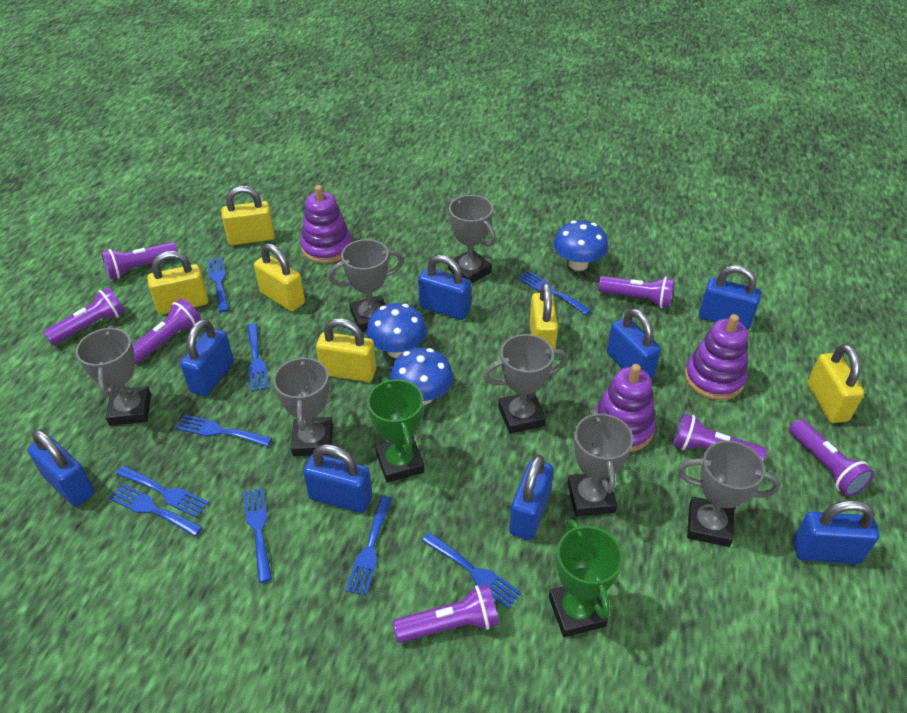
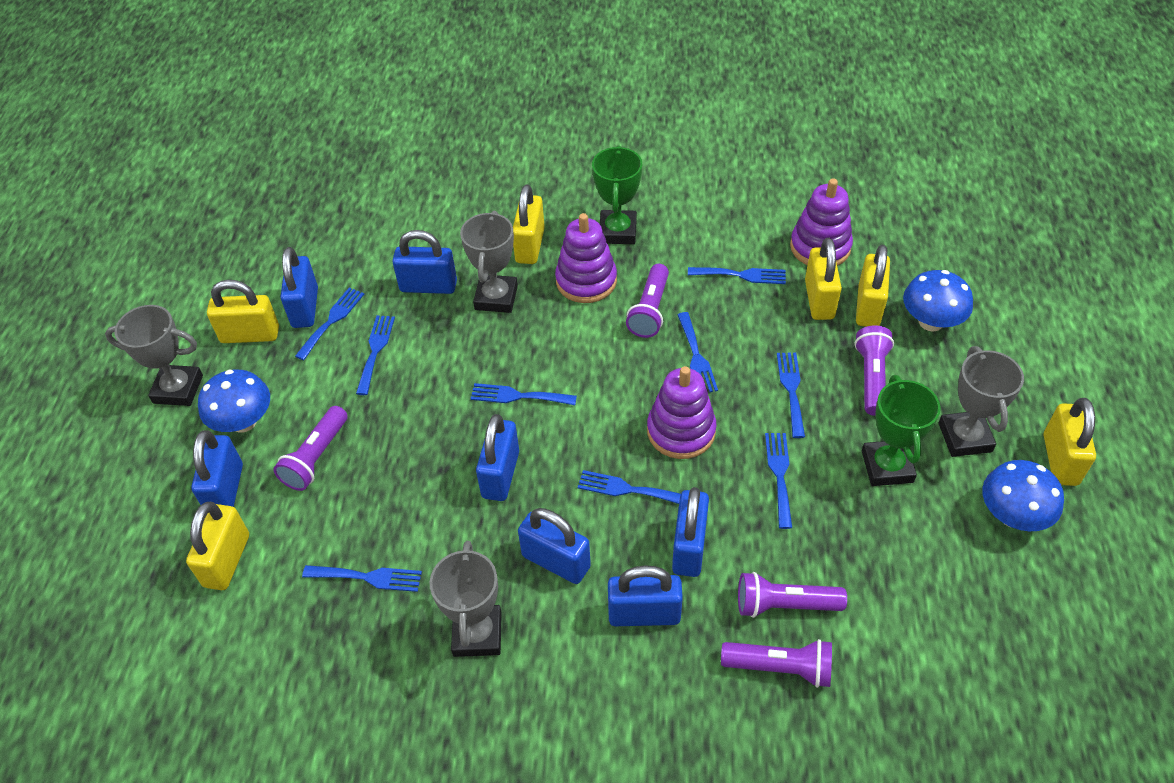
blue padlock: [28,429,95,507] [180,319,234,397] [303,444,372,513] [418,255,471,320] [509,455,554,540] [607,308,661,379] [699,265,761,330] [793,500,879,564] = 8 -> [191,430,243,507] [280,247,318,328] [392,230,457,294] [476,414,519,501] [518,508,591,584] [608,565,683,626] [672,487,709,577] = 7
grey trophy: [76,326,151,426] [273,355,333,457] [328,239,404,332] [447,195,496,283] [483,334,567,434] [567,409,633,516] [677,440,780,547] = 7 -> [105,305,203,406] [430,541,502,657] [460,211,518,313] [939,346,1024,457] = 4
purple flashlight: [43,287,125,345] [101,242,178,279] [133,298,201,363] [393,584,499,643] [598,276,675,308] [673,413,767,462] [789,419,874,496] = 7 -> [273,406,348,491] [626,264,669,338] [721,639,832,688] [738,572,847,618] [854,325,894,416] = 5

